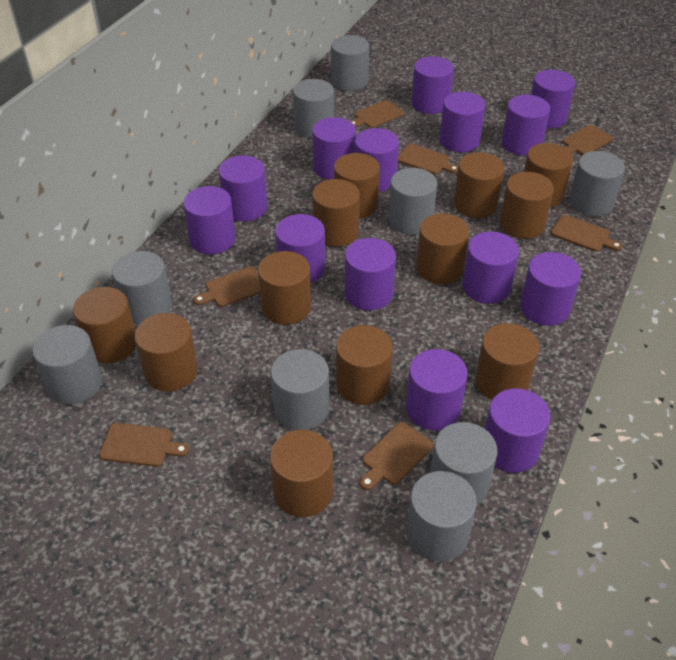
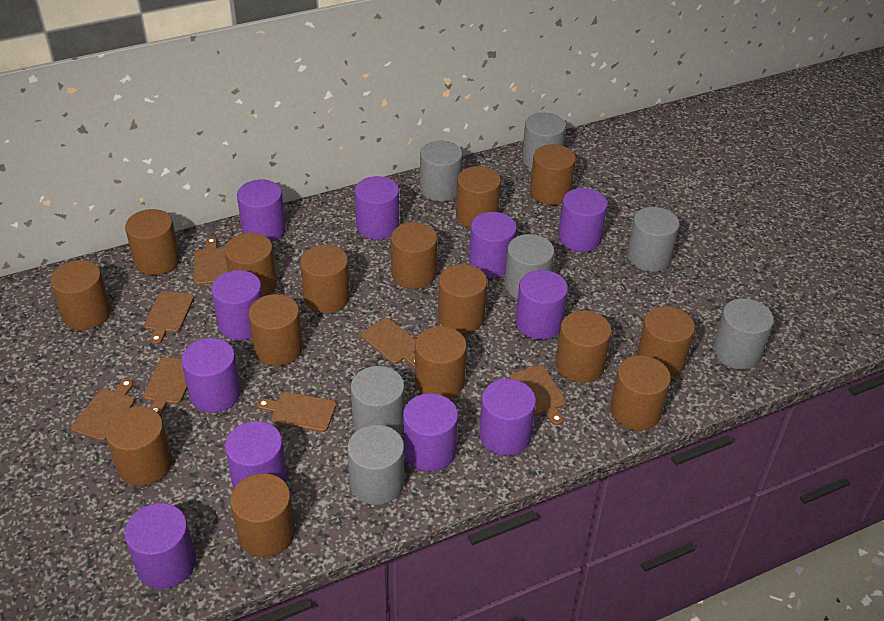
brown cylinder: [73,287,136,363] [135,313,198,391] [258,251,311,325] [270,430,333,517] [312,179,360,247] [334,153,380,218] [336,325,393,405] [416,213,470,284] [454,152,505,218] [475,323,539,400] [500,172,554,239] [524,143,573,207] = 12 -> [50,260,111,330] [105,406,172,486] [125,209,180,275] [225,233,277,296] [230,473,295,557] [248,294,303,366] [300,245,350,313] [391,222,437,289] [415,326,467,399] [438,264,487,333] [456,166,501,228] [530,144,576,205] [556,311,612,383] [610,355,671,431] [637,306,695,377] = 15
grey cylinder: [32,325,102,404] [112,251,172,324] [271,349,329,430] [293,79,334,138] [331,35,369,91] [389,168,437,235] [407,471,477,562] [430,422,498,505] [569,151,625,217] = 9 -> [347,425,405,505] [351,366,405,433] [420,141,463,201] [505,234,555,299] [522,113,566,169] [627,207,679,272] [713,298,774,370] = 7
purple cylinder: [183,186,236,254] [219,155,268,221] [275,214,325,283] [312,117,356,180] [345,238,396,310] [355,128,399,192] [406,349,468,430] [412,56,454,114] [440,92,485,152] [462,231,519,304] [485,388,551,473] [502,94,550,156] [520,252,581,326] [531,69,575,128] = 14 -> [125,503,196,589] [181,338,241,413] [211,270,263,340] [225,421,287,488] [237,180,286,242] [355,176,399,240] [403,393,458,471] [469,212,517,277] [479,379,536,456] [516,270,568,340] [558,188,608,252] = 11

